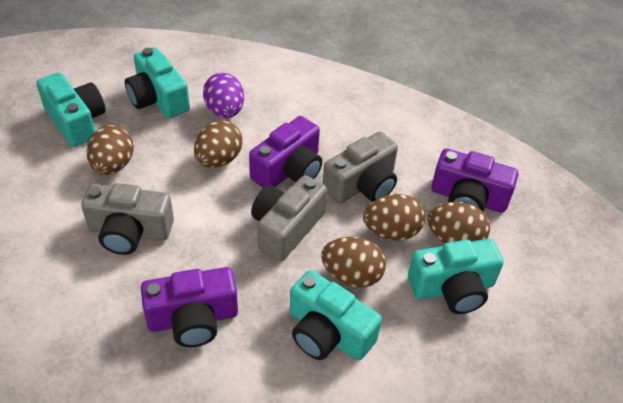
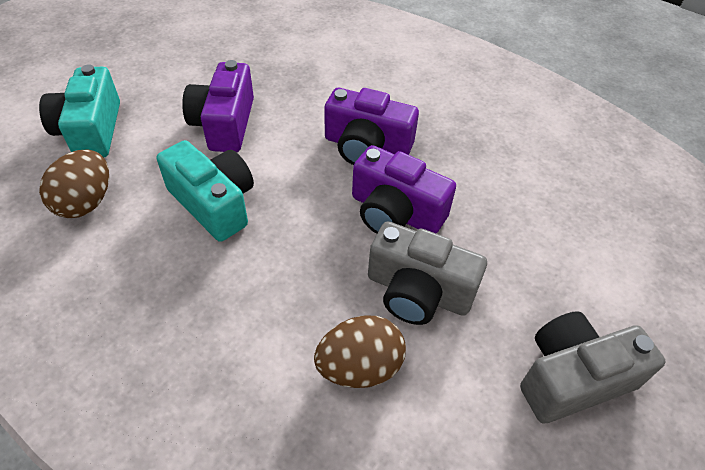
brown egg: [87,125,134,175] [194,120,243,168] [321,237,386,288] [363,194,425,240] [428,202,490,243] = 5 -> [39,149,109,218] [314,315,406,388] = 2
grey camera: [81,183,174,255] [251,175,327,262] [323,131,398,204] = 3 -> [368,221,487,325] [520,311,666,424] = 2
purple egg: [203,73,244,118] = 1 -> none = 0
turquoise camera: [36,72,106,147] [125,47,190,118] [290,270,382,361] [408,239,504,314] = 4 -> [39,64,120,158] [157,140,254,242] = 2

